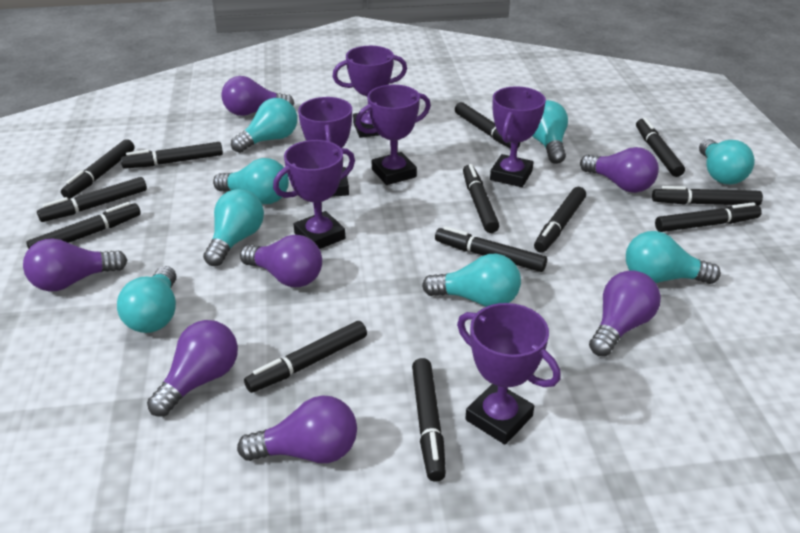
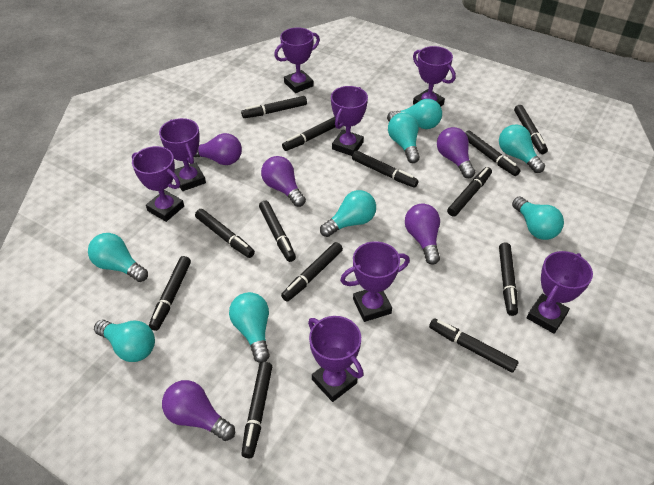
purple light bulb: [23,238,127,291] [147,320,238,417] [221,76,294,116] [237,395,357,463] [240,235,322,287] [580,147,659,193] [589,270,661,356] = 7 -> [162,380,235,441] [194,133,242,165] [261,156,306,207] [405,204,440,265] [437,127,475,178] = 5
purple trophy: [273,140,355,249] [298,97,352,197] [332,46,407,138] [355,85,431,185] [457,303,561,445] [490,86,546,187] = 6 -> [132,146,184,222] [159,118,206,191] [274,27,320,93] [308,316,364,402] [331,86,368,156] [340,241,410,322] [413,46,456,106] [527,251,593,334] = 8

